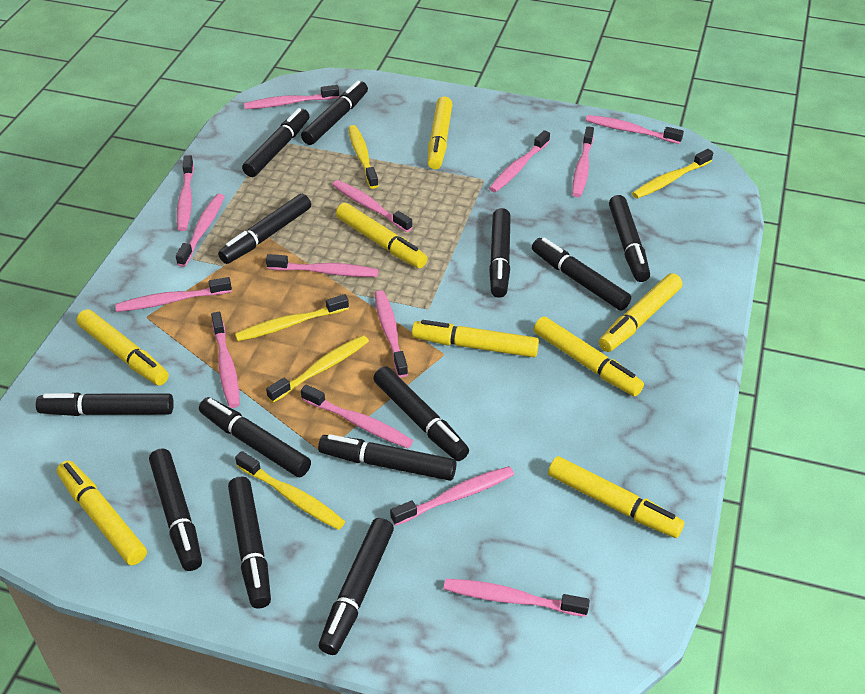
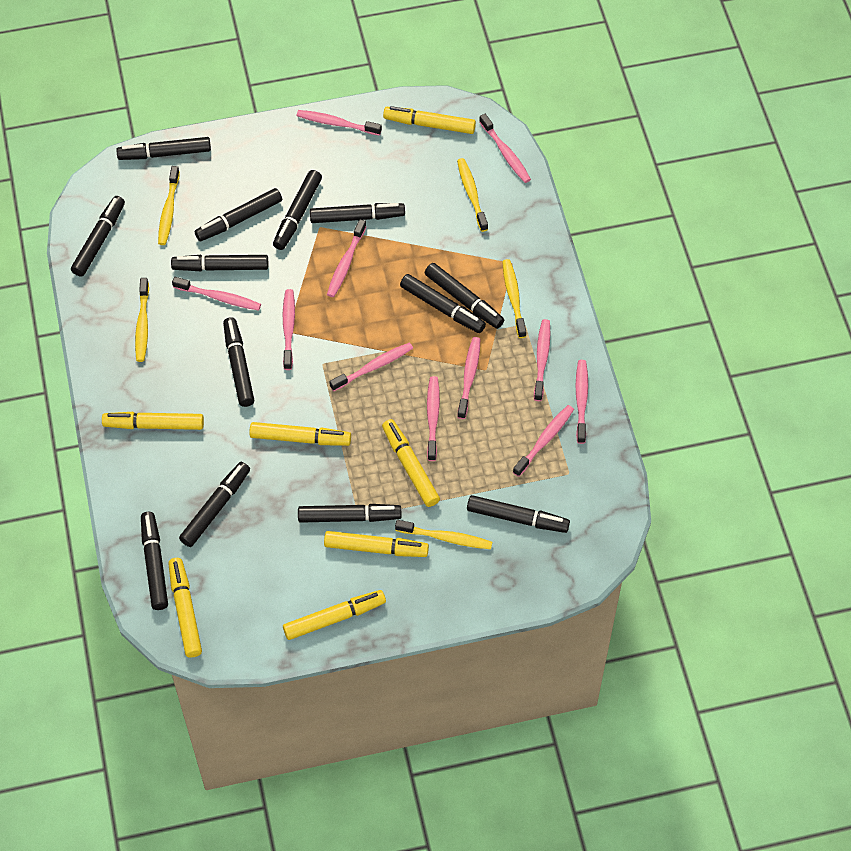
pink toothbrush: [115,277,232,312] [176,194,225,267] [177,155,194,231] [211,312,240,408] [244,85,339,109] [266,254,379,277] [301,385,413,448] [332,180,413,232] [374,290,408,378] [390,466,514,526] [444,579,590,617] [489,130,550,192] [572,126,594,197] [586,115,684,144] = 14 -> [172,277,261,311] [283,289,295,370] [297,110,382,136] [327,219,367,297] [329,342,413,391] [427,376,440,461] [457,337,480,419] [479,114,531,183] [513,405,574,477] [534,319,550,401] [576,360,588,444] = 11
yellow marker: [57,460,147,565] [76,309,169,386] [336,203,428,268] [412,320,539,357] [428,96,452,170] [534,317,644,396] [548,456,684,538] [599,273,682,352] = 8 -> [102,412,204,430] [168,558,202,658] [249,422,351,446] [283,590,386,640] [324,531,429,557] [382,419,440,507] [383,106,476,134] = 7

